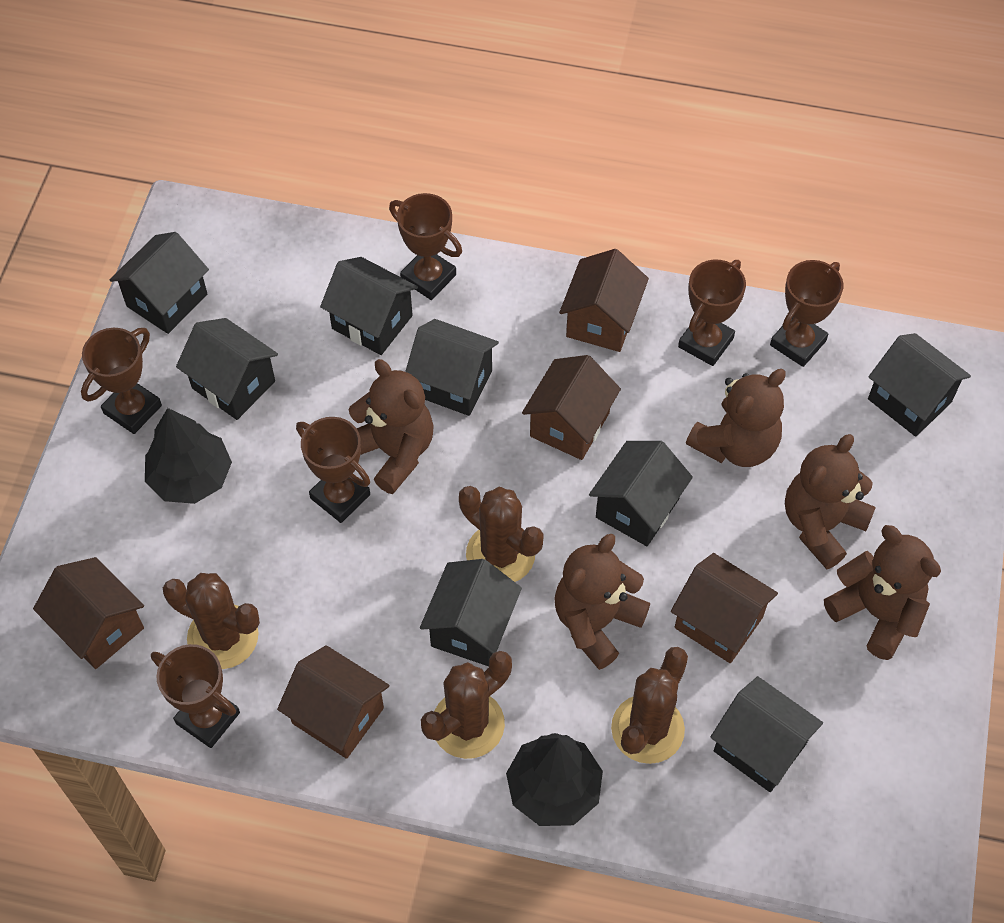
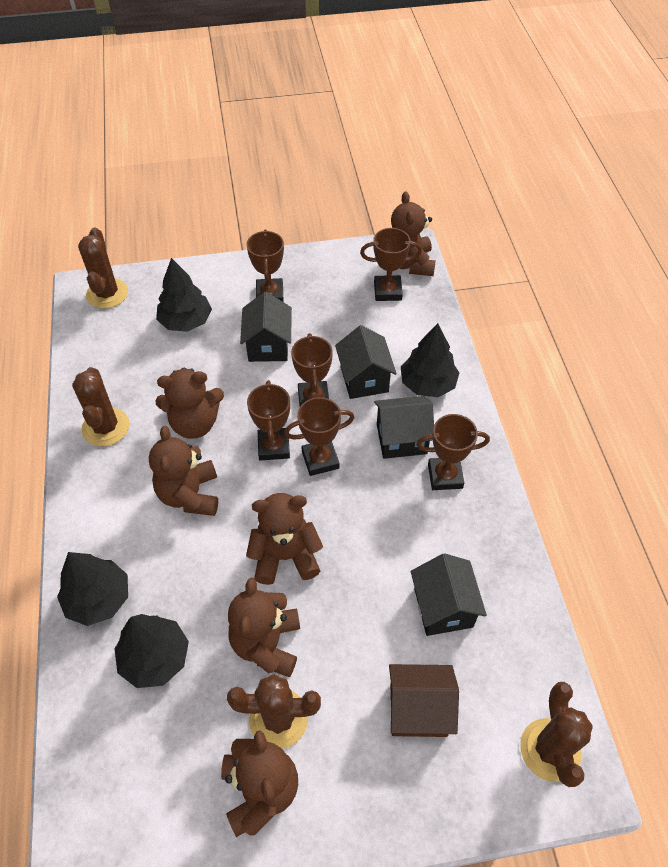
black house: [110,232,209,334] [176,318,278,420] [320,257,418,355] [405,319,499,416] [420,559,522,666] [589,441,693,546] [710,676,823,792] [868,333,971,437] = 8 -> [240,292,292,362] [335,325,397,399] [374,396,434,459] [411,553,487,636] = 4
black tree: [145,408,232,504] [506,733,603,826] = 2 -> [57,552,128,626] [114,614,189,688] [156,258,212,332] [401,323,459,397] = 4
brown house: [33,557,144,669] [277,645,389,759] [522,355,621,460] [559,249,649,352] [671,553,778,663] = 5 -> [389,664,459,737] = 1
brown teddy bear: [348,359,434,494] [554,534,650,670] [686,369,786,467] [785,434,876,569] [824,525,941,660] = 5 -> [149,426,218,516] [155,368,224,439] [221,730,298,837] [228,577,300,677] [246,493,323,585] [391,192,436,276] = 6

